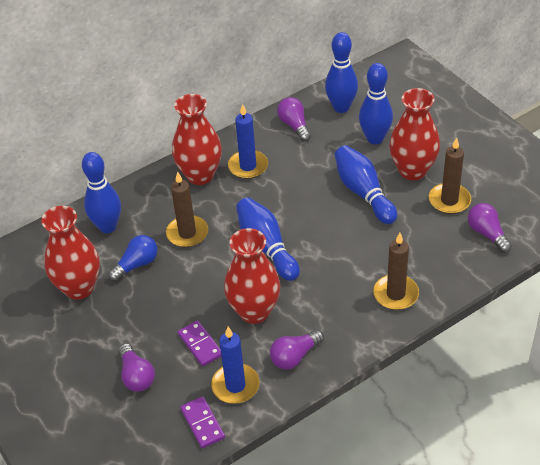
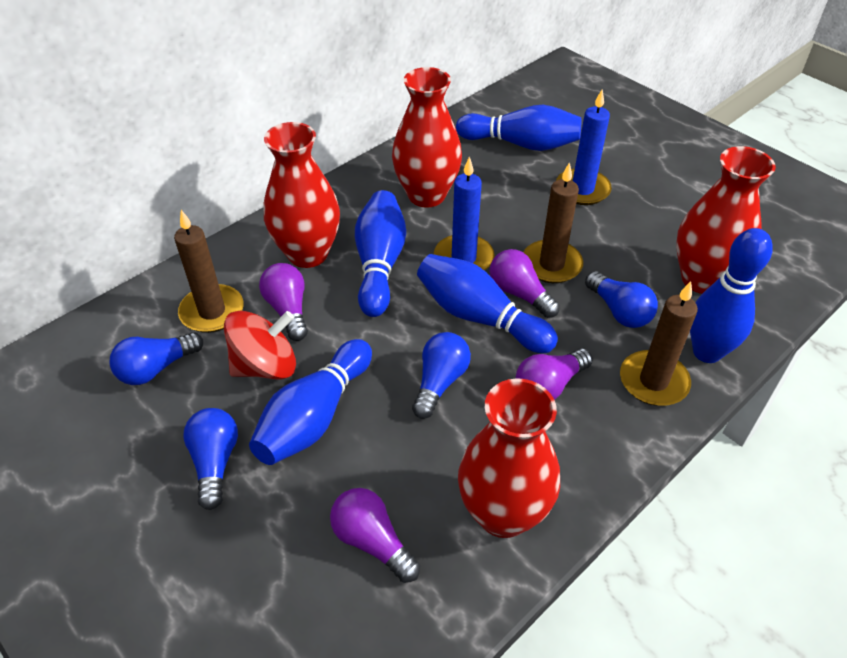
blue light bulb: [108,235,158,282] = 1 -> [109,332,203,385] [183,408,238,510] [412,332,471,419] [585,271,658,328] = 4
purple domino: [178,320,221,366] [180,396,225,448] = 2 -> none = 0
red spinning top: none = 0 -> [224,310,296,379] = 1

